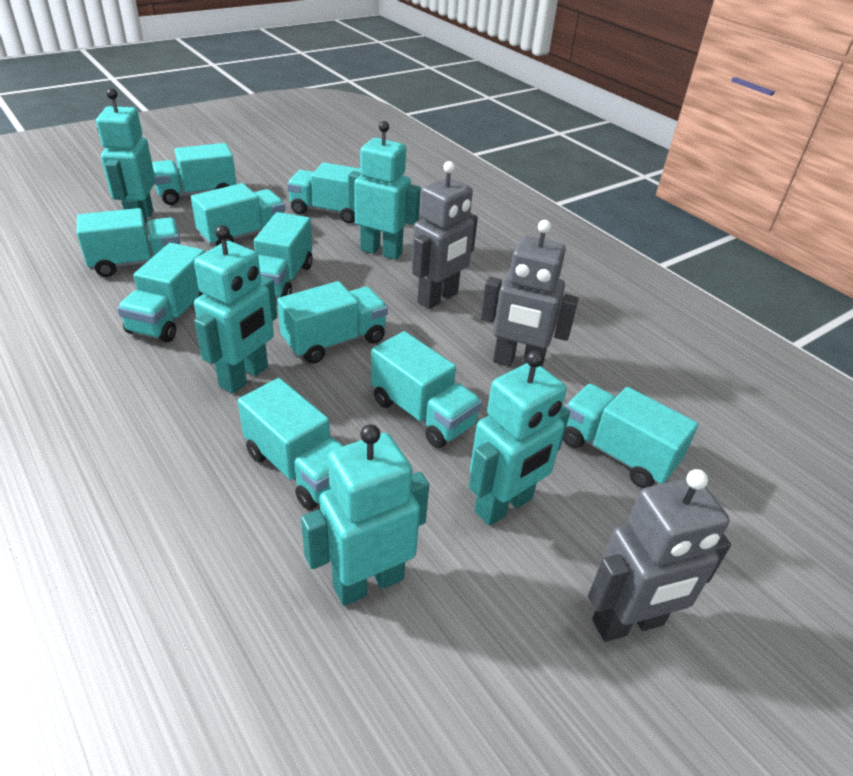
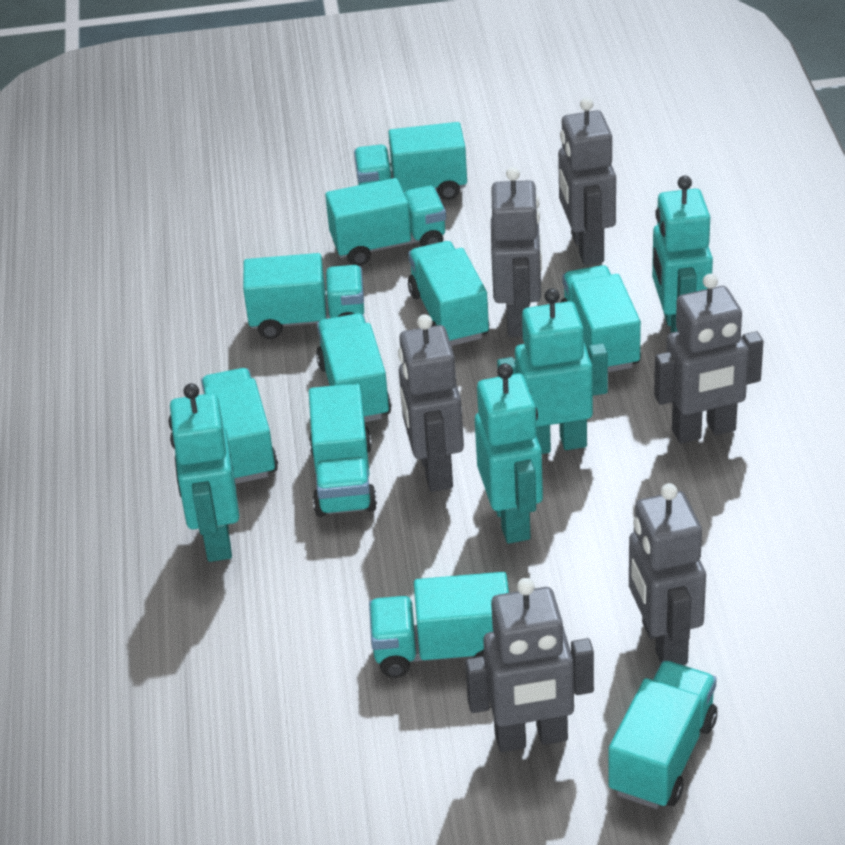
grey robot: [412,161,478,309] [481,220,578,367] [588,469,731,642] = 3 -> [398,314,464,492] [465,578,594,752] [491,167,542,337] [558,97,616,265] [629,483,706,665] [654,274,764,444] = 6
turquoise robot: [96,88,156,225] [194,225,277,393] [301,424,429,606] [348,121,421,260] [469,350,570,526] = 5 -> [169,383,239,562] [475,363,543,544] [497,288,608,454] [652,176,713,333] = 4

